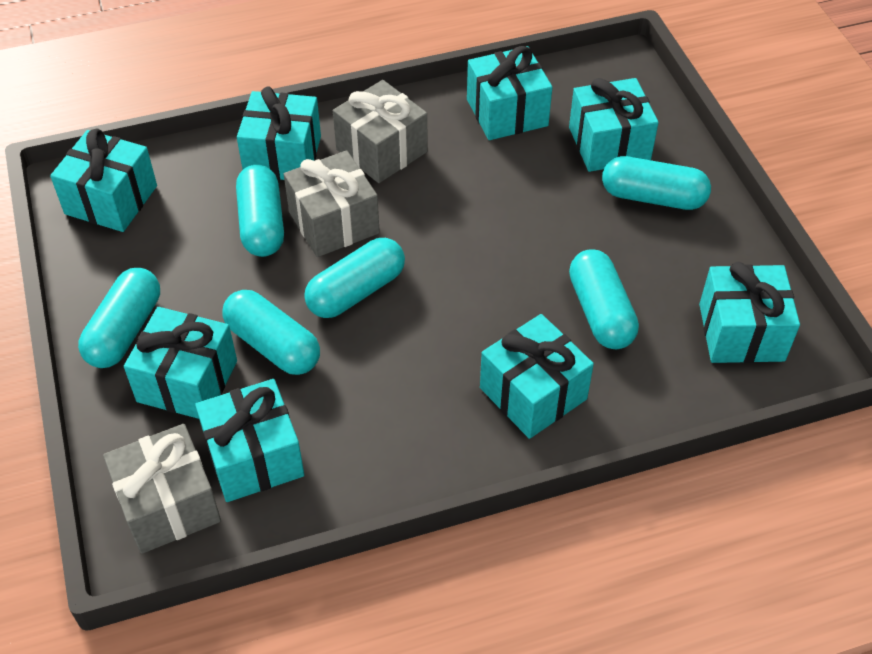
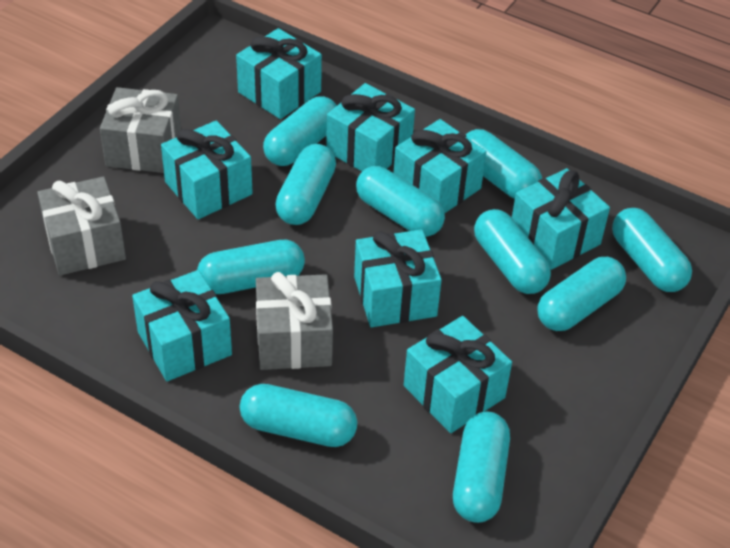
turquoise capsule: [78,268,160,368] [222,290,320,375] [236,165,284,257] [304,238,405,318] [569,249,639,349] [602,156,711,210] = 6 -> [197,240,305,294] [240,384,357,447] [263,96,337,166] [275,144,336,225] [356,166,445,237] [453,411,510,523] [466,129,542,199] [474,209,551,294] [538,257,626,331] [612,208,692,292] = 10

